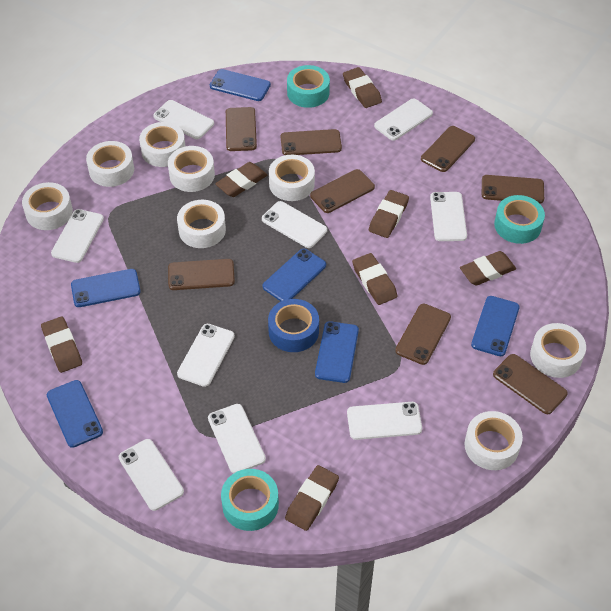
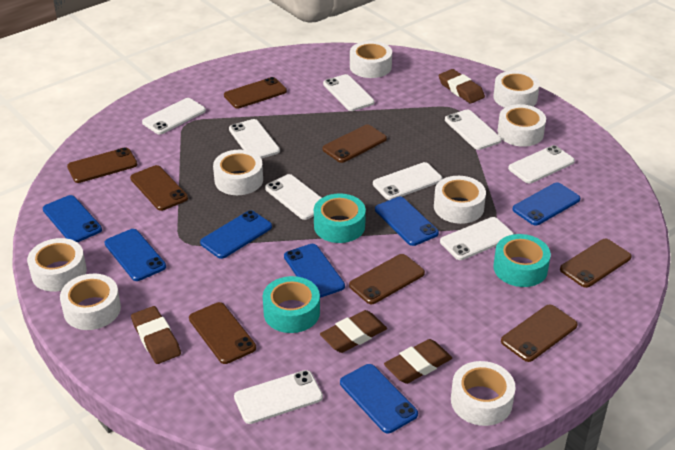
blue phone: [47,380,103,448] [71,269,141,307] [210,69,271,101] [263,248,326,301] [315,321,359,383] [471,296,520,356] = 6 -> [43,195,102,243] [104,229,166,281] [200,210,272,259] [284,244,345,298] [340,364,418,433] [375,197,439,246] [512,182,580,226] = 7
blue tape: [268,299,319,352] = 1 -> none = 0
brown eraser: [41,316,82,373] [215,162,267,197] [285,465,339,531] [343,67,382,108] [352,253,398,305] [369,190,409,238] [460,251,516,286] = 7 -> [131,306,181,364] [320,310,387,353] [384,339,452,384] [439,69,485,104] = 4

